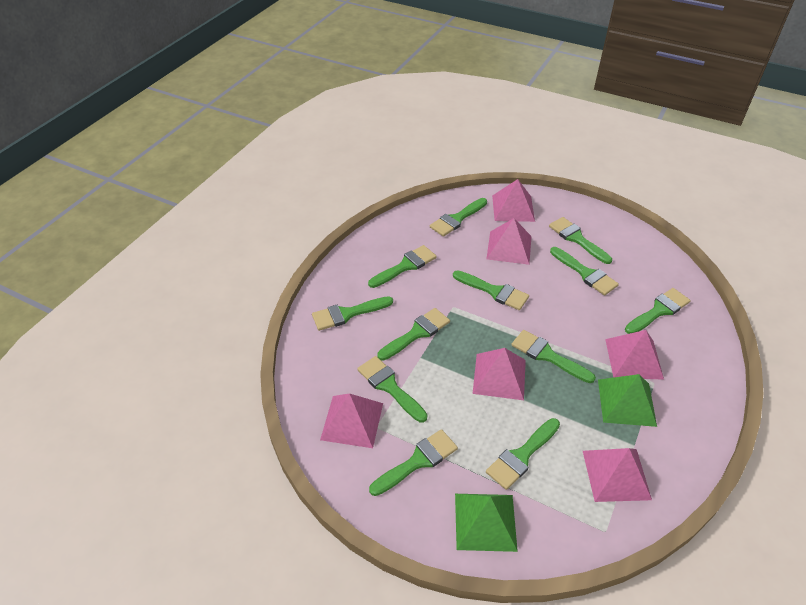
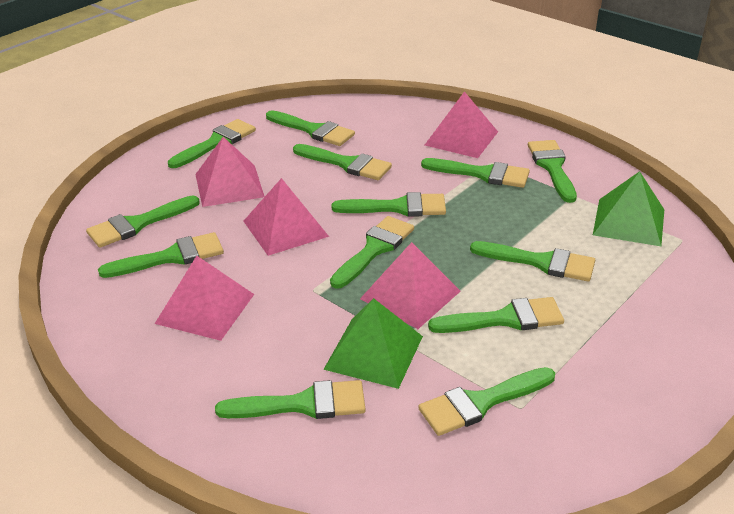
green brush: [312,296,393,331] [357,356,427,422] [368,245,437,288] [369,429,458,496] [378,308,450,361] [430,198,487,237] [453,270,529,310] [486,418,560,490] [511,330,596,383] [549,217,612,264] [550,247,619,295] [625,288,691,334] = 12 -> [86,195,200,248] [98,232,224,278] [168,119,256,168] [215,380,366,419] [266,110,355,146] [293,144,392,180] [330,216,414,289] [332,192,446,217] [418,367,555,436] [421,158,530,188] [428,297,564,333] [470,241,595,282] [528,140,577,203] = 13
pink pyramid: [320,393,383,448] [473,348,526,400] [486,218,532,265] [492,179,535,222] [583,448,652,502] [605,330,664,380] = 6 -> [155,256,254,341] [195,137,265,207] [244,178,329,256] [360,242,461,329] [425,91,498,158] = 5

